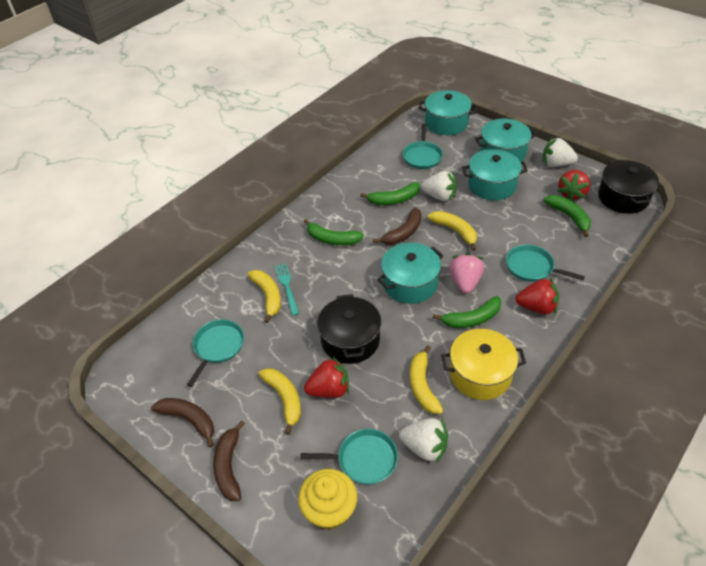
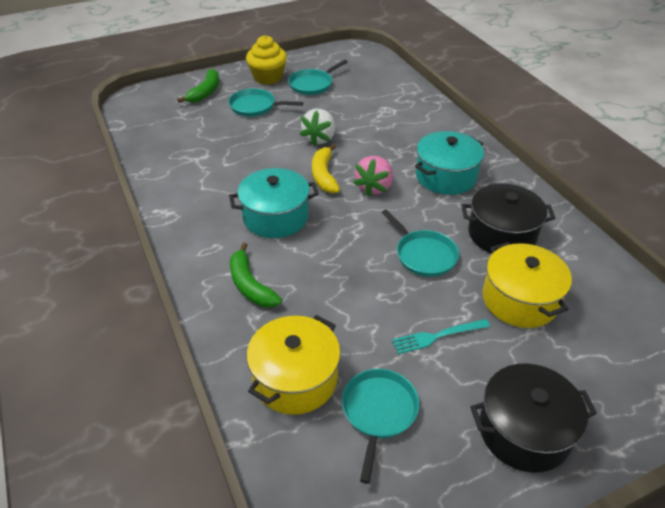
brown banana: [151,398,214,448] [213,421,245,501] [373,208,422,245] = 3 -> none = 0
green banana: [304,219,364,245] [360,182,420,205] [433,296,501,328] [543,195,591,237] = 4 -> [177,69,219,103] [230,243,282,308] = 2
red strawberry: [304,357,349,398] [515,278,559,315] [557,170,590,201] = 3 -> none = 0
turquoise pot: [377,243,443,304] [419,90,477,135] [462,149,528,200] [475,119,537,162] = 4 -> [229,168,319,238] [415,131,484,195] = 2
white strawberry: [399,418,448,463] [421,171,457,201] [542,137,578,167] = 3 -> [300,109,335,146] = 1
yellow banana: [247,270,281,323] [258,368,301,435] [410,346,443,414] [428,211,477,251] = 4 -> [312,144,340,193] = 1
yellow pot: [441,329,526,400] = 1 -> [247,315,341,415] [482,242,572,328] = 2

